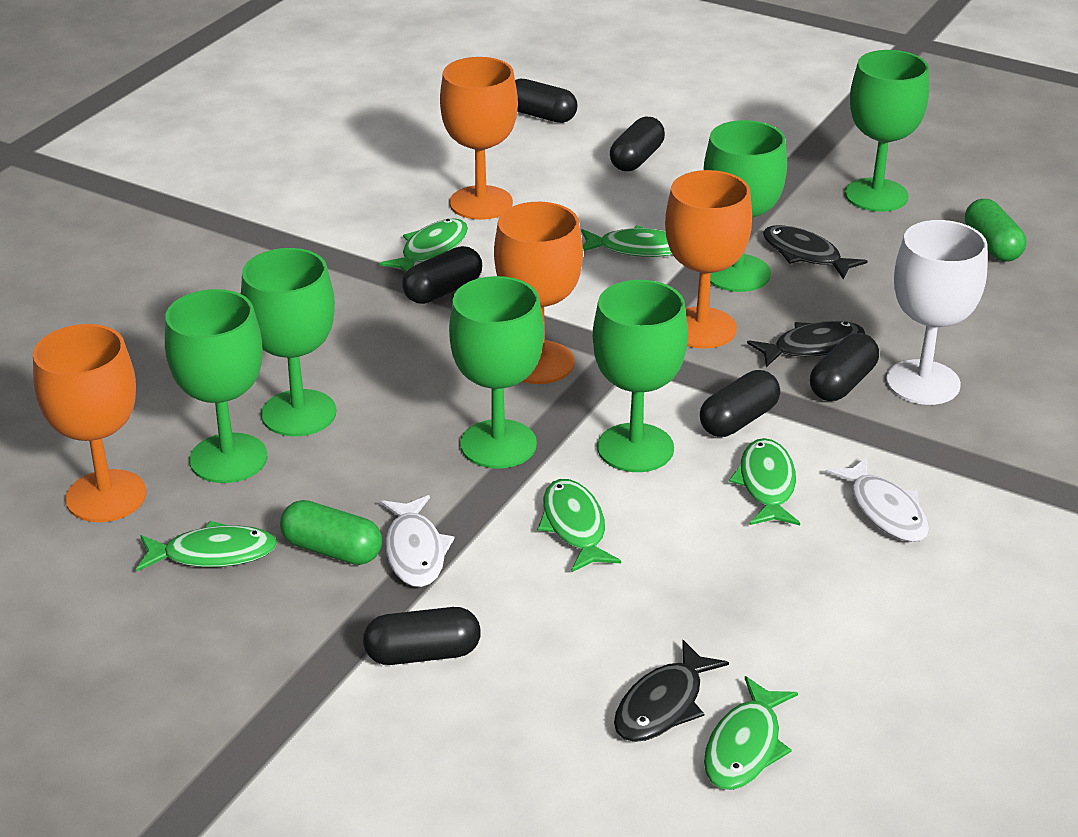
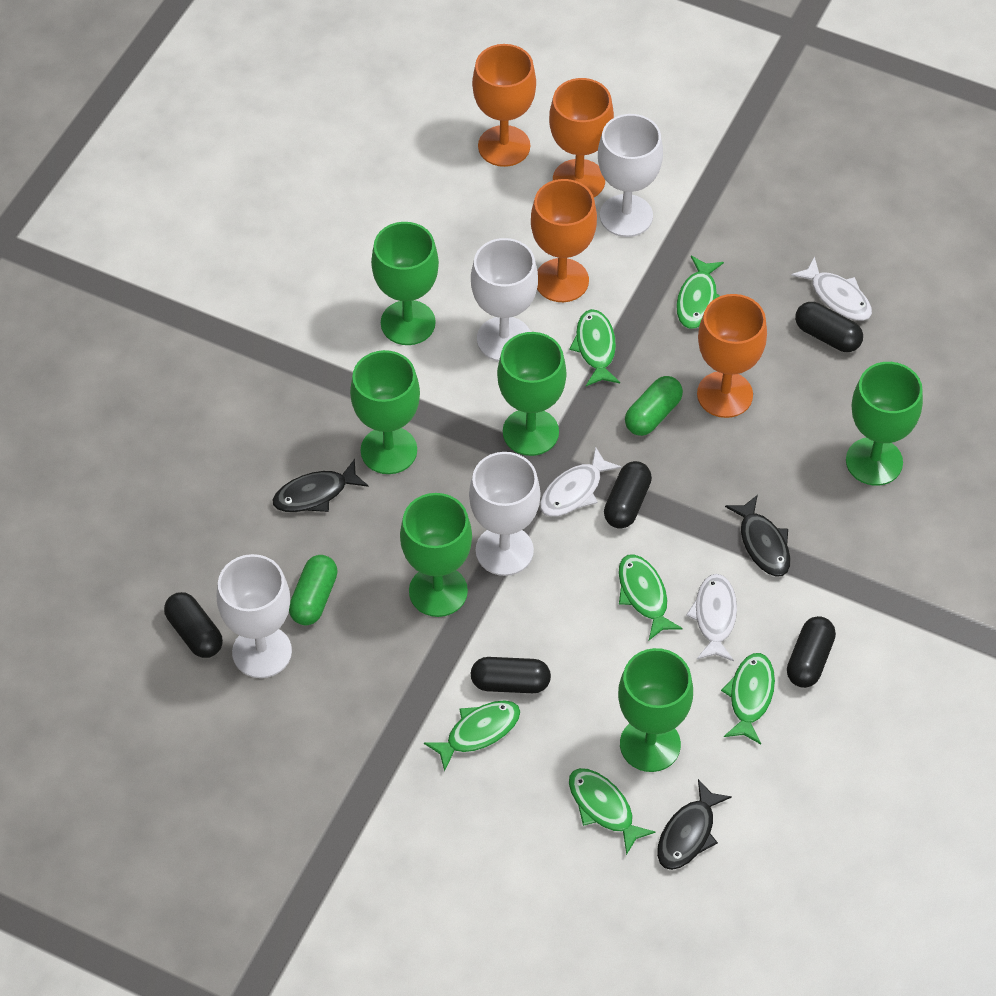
black capsule: [363,607,481,665] [402,246,482,304] [515,79,577,123] [610,116,665,171] [700,370,780,437] [810,333,879,401] = 6 -> [164,592,223,658] [471,657,551,693] [604,461,652,529] [787,616,836,688] [795,302,863,352] = 5
white fish: [381,495,455,587] [826,457,929,542] = 2 -> [540,446,622,517] [686,574,737,661] [791,256,872,321] = 3
white goblet: [886,220,988,405] = 1 -> [217,554,292,678] [469,452,540,576] [471,238,538,361] [598,114,663,237] = 4

